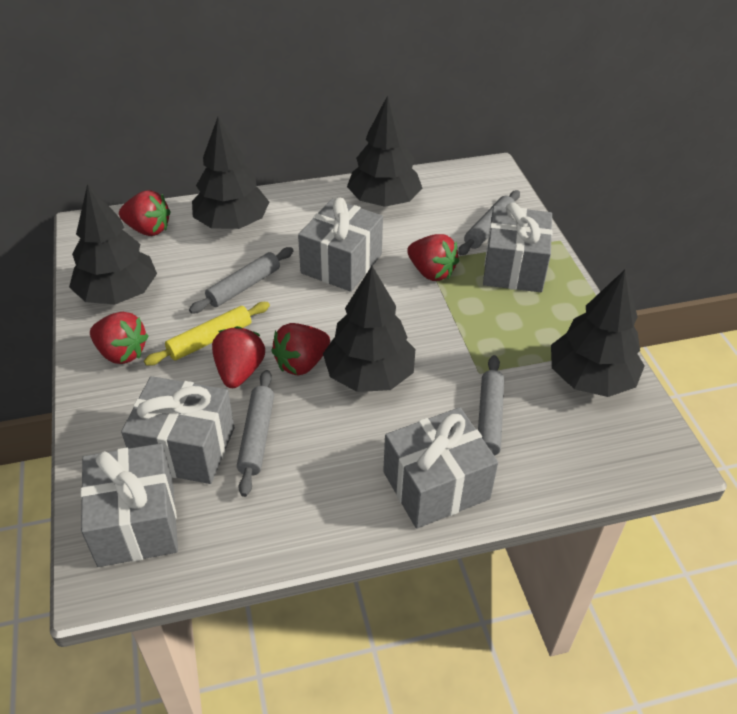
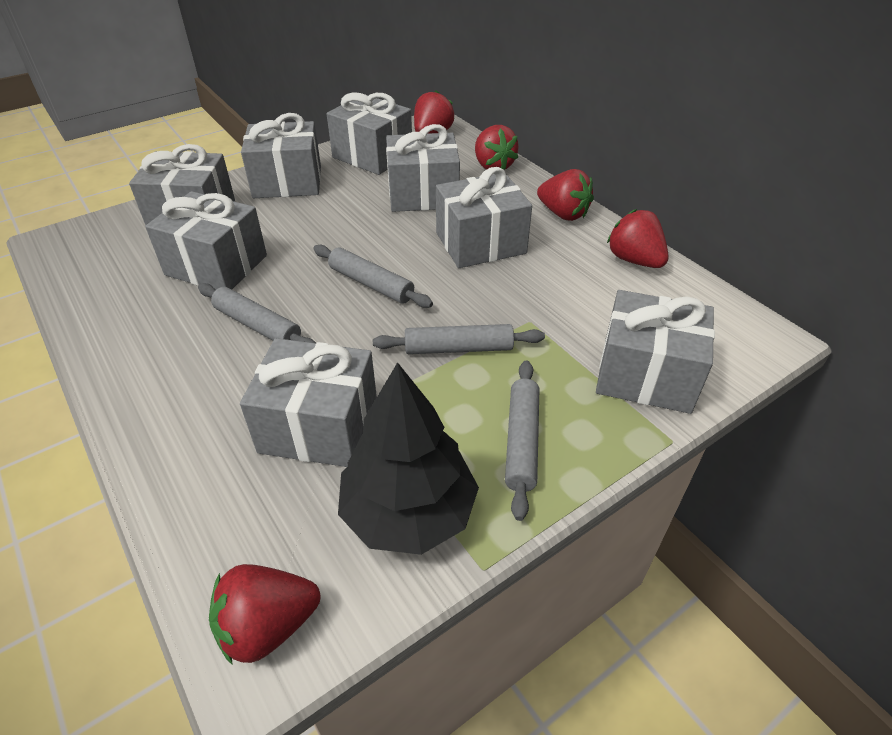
black tree: [69,184,157,304] [192,117,269,229] [323,266,415,392] [347,95,422,207] [551,270,645,397] = 5 -> [338,362,479,555] = 1
grey gift: [80,443,178,567] [121,376,234,484] [298,198,383,292] [383,407,498,529] [483,203,553,292] = 5 -> [129,144,235,226] [145,191,267,290] [240,338,377,467] [241,113,321,198] [326,93,412,175] [386,124,460,212] [436,167,532,268] [596,290,715,414] = 8
yellow rolling pin: [144,302,270,366] = 1 -> none = 0

